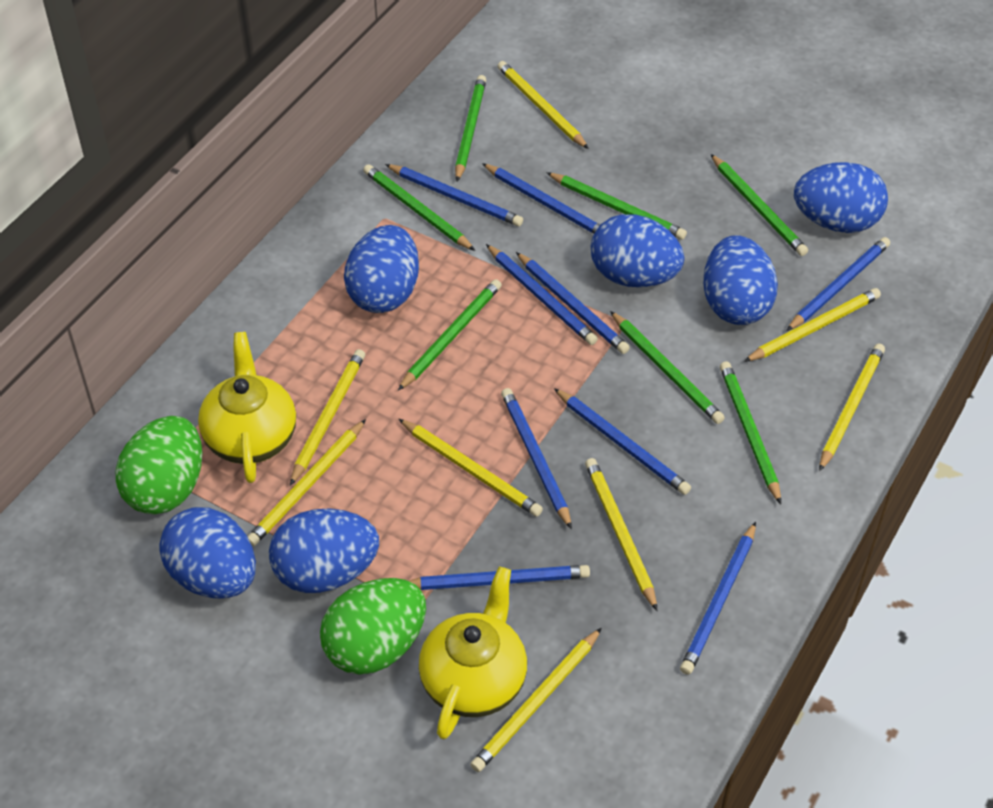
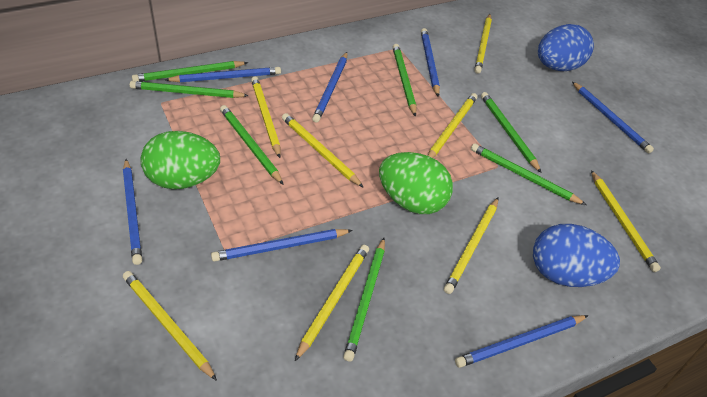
blue egg: [160,507,256,598] [269,508,379,593] [344,225,419,313] [591,214,684,287] [703,235,778,325] [794,162,888,233] = 6 -> [533,224,620,287] [538,24,594,71] = 2
blue pencil: [385,164,523,226] [409,565,590,590] [482,163,600,234] [486,244,598,345] [501,388,572,529] [516,252,630,354] [554,388,691,495] [680,522,756,675] [787,237,890,331] = 9 -> [123,159,142,265] [165,67,281,82] [211,229,353,262] [312,52,347,123] [421,28,440,97] [455,315,589,368] [572,82,654,153] = 7
yellow teapot: [198,332,296,483] [419,567,527,739] = 2 -> none = 0

